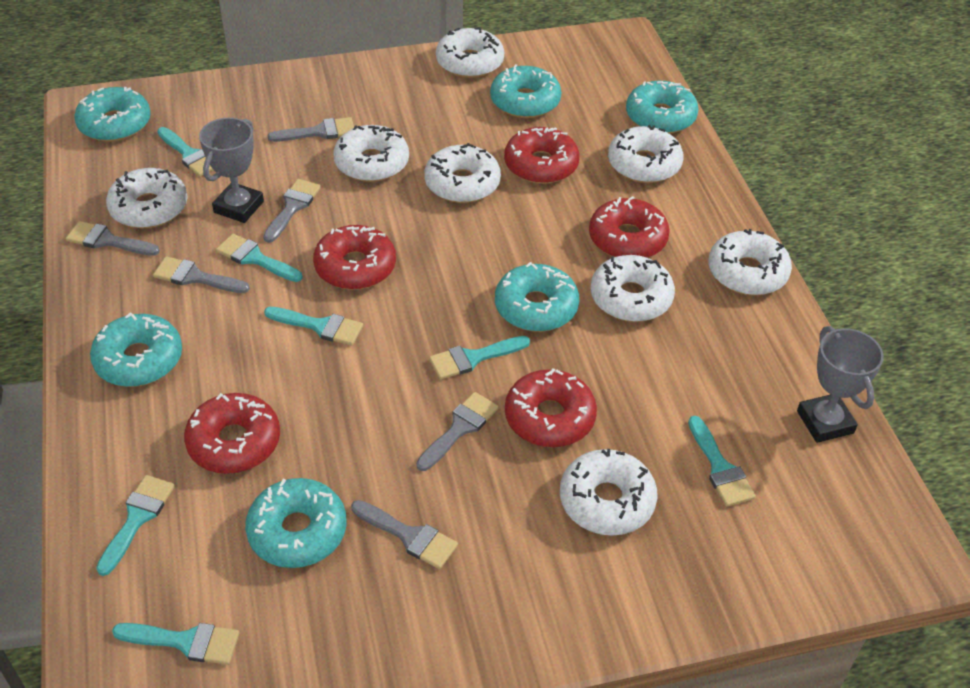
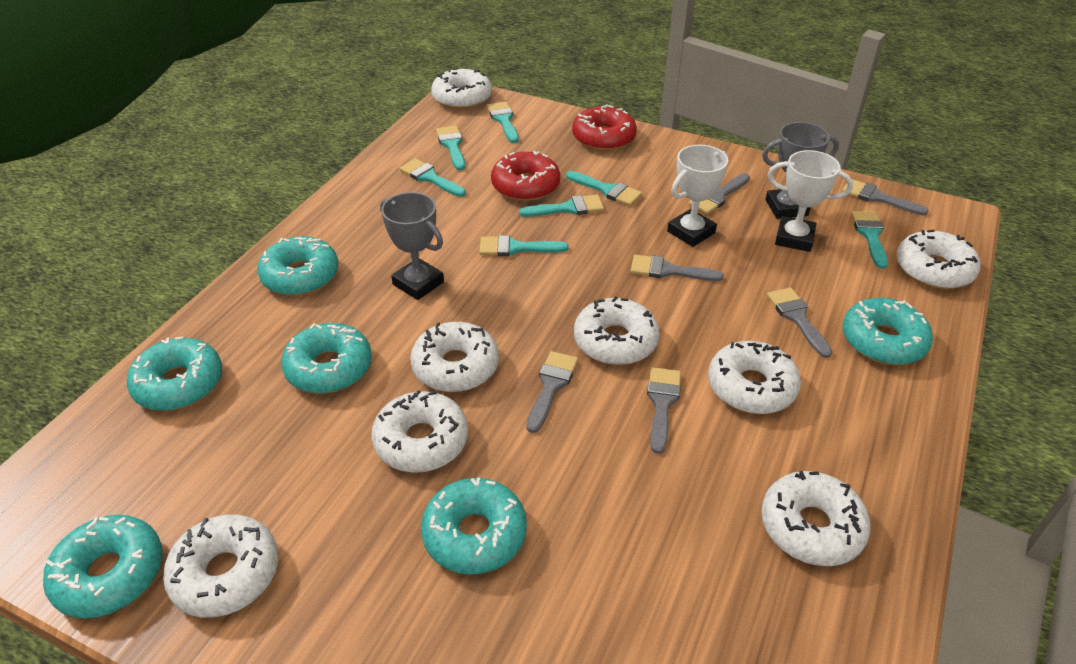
red donut: [184,393,280,474] [313,225,396,290] [504,127,580,184] [505,368,597,447] [589,196,670,258] = 5 -> [491,151,560,201] [572,104,637,151] = 2
white trophy: none = 0 -> [667,145,728,247] [768,150,853,252] = 2

